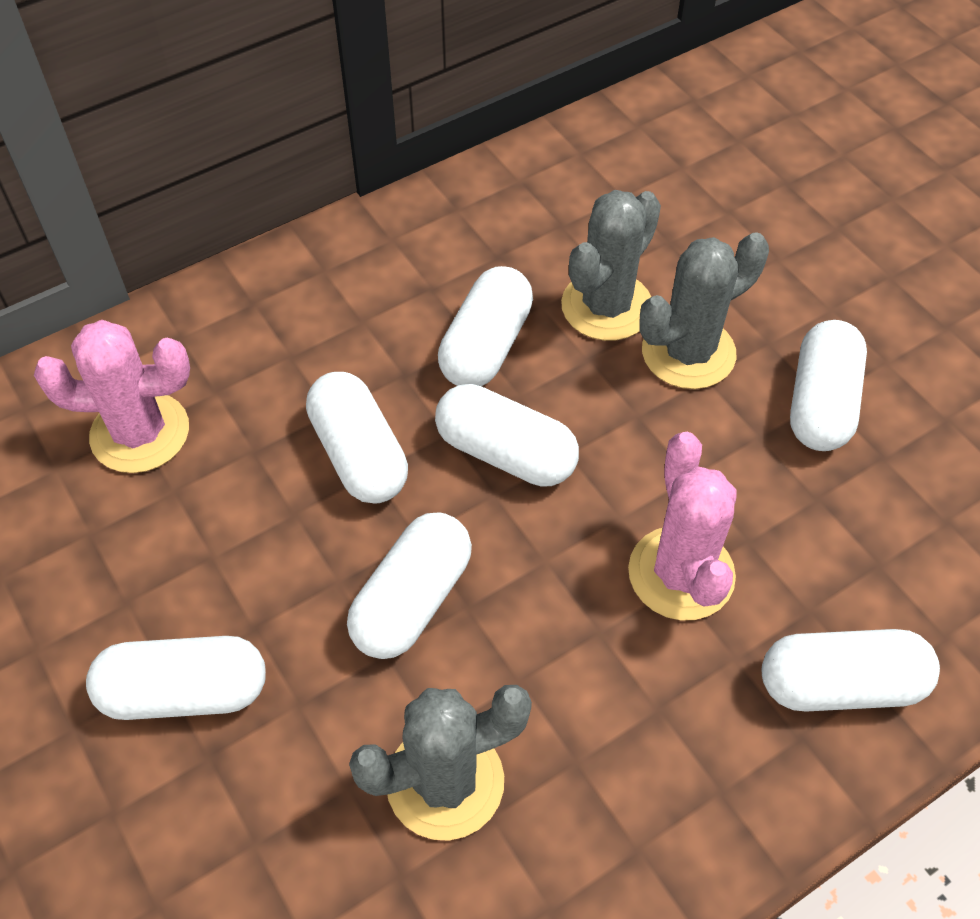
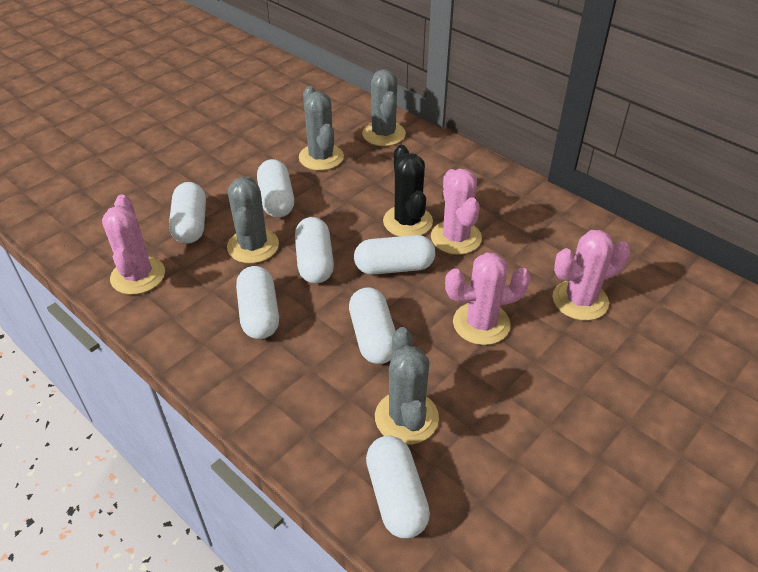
black cactus: none = 0 -> [383,145,433,236] = 1
grey cactus: [349,685,532,841] [561,190,661,341] [639,232,769,389] = 3 -> [227,177,279,263] [299,86,344,171] [362,69,406,146] [375,327,439,444] = 4
pink cactus: [34,320,190,473] [628,432,737,620] = 2 -> [102,194,165,295] [431,169,482,255] [445,252,530,345] [553,230,630,321] = 4

